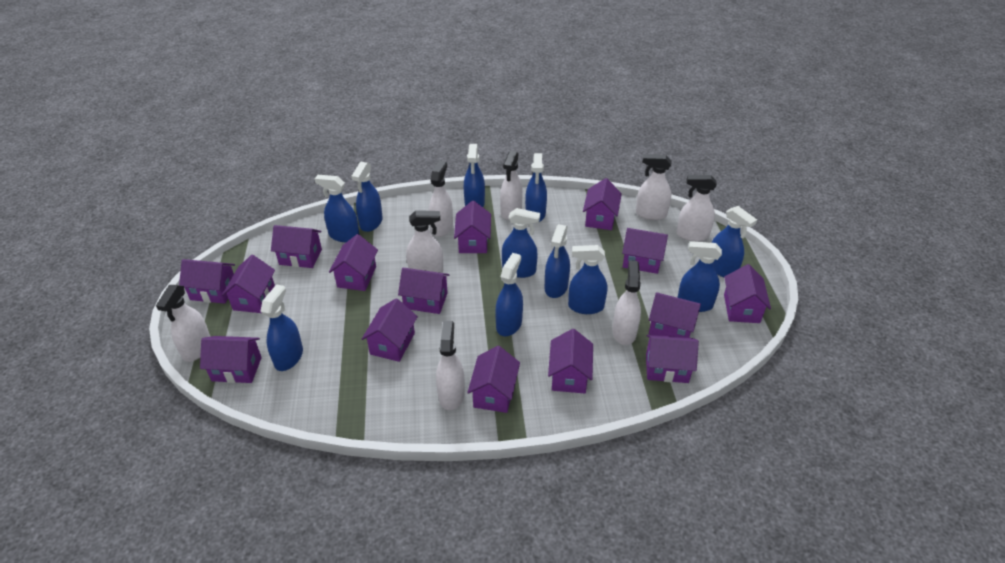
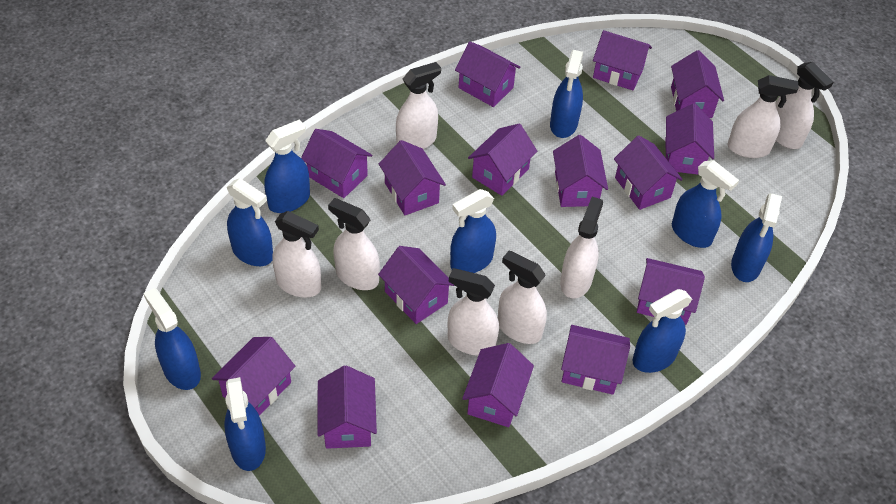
blue spray bottle: [260,284,303,371] [314,175,359,242] [351,162,383,232] [464,144,485,207] [495,253,523,336] [502,208,540,278] [525,153,547,222] [545,224,570,298] [568,245,608,314] [677,241,722,312] [712,206,757,277] = 11 -> [143,288,201,390] [224,377,266,471] [227,178,273,266] [264,119,310,213] [450,189,496,273] [550,50,583,138] [632,289,692,373] [672,160,739,248] [731,193,782,282] = 9

